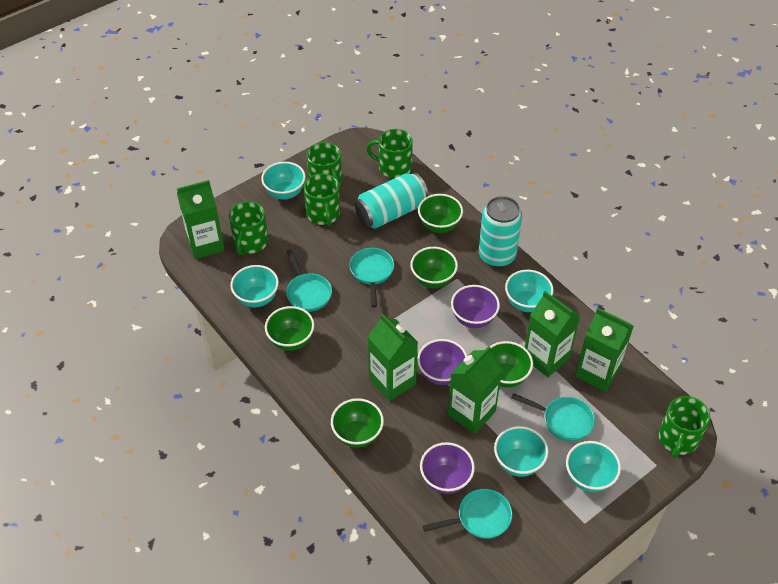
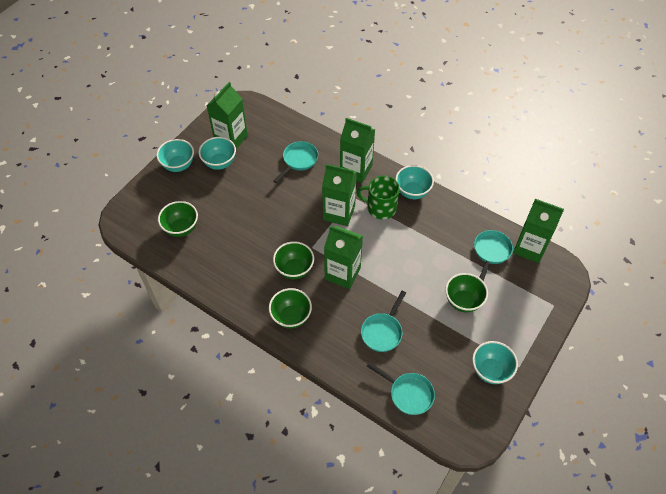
green bowl: [265,306,314,351] [331,398,384,448] [410,247,458,288] [418,194,463,233] [490,341,533,388] = 5 -> [158,201,198,237] [269,288,312,329] [273,241,314,279] [445,273,488,312] = 4
green mug: [229,201,268,255] [304,173,340,226] [307,142,342,189] [366,129,413,179] [659,396,710,458] = 5 -> [356,176,400,219] = 1
purple bowl: [417,339,467,385] [420,442,475,494] [451,285,500,328] = 3 -> none = 0
turquoise bowl: [230,265,279,307] [261,162,306,200] [494,426,548,477] [505,270,554,312] [566,441,621,492] = 5 -> [156,139,194,172] [199,137,236,170] [395,165,434,199] [472,341,518,384] = 4
turquoise can: [355,173,429,229] [479,196,522,267] = 2 -> none = 0

